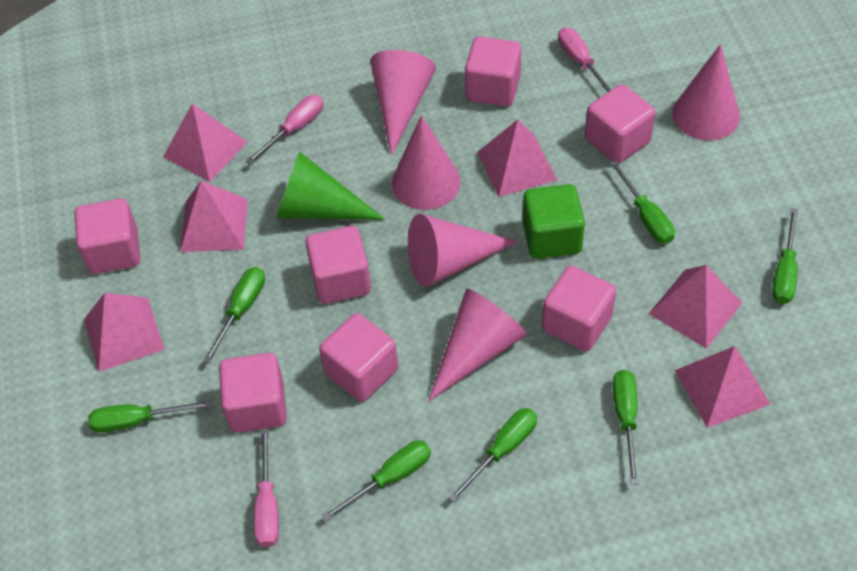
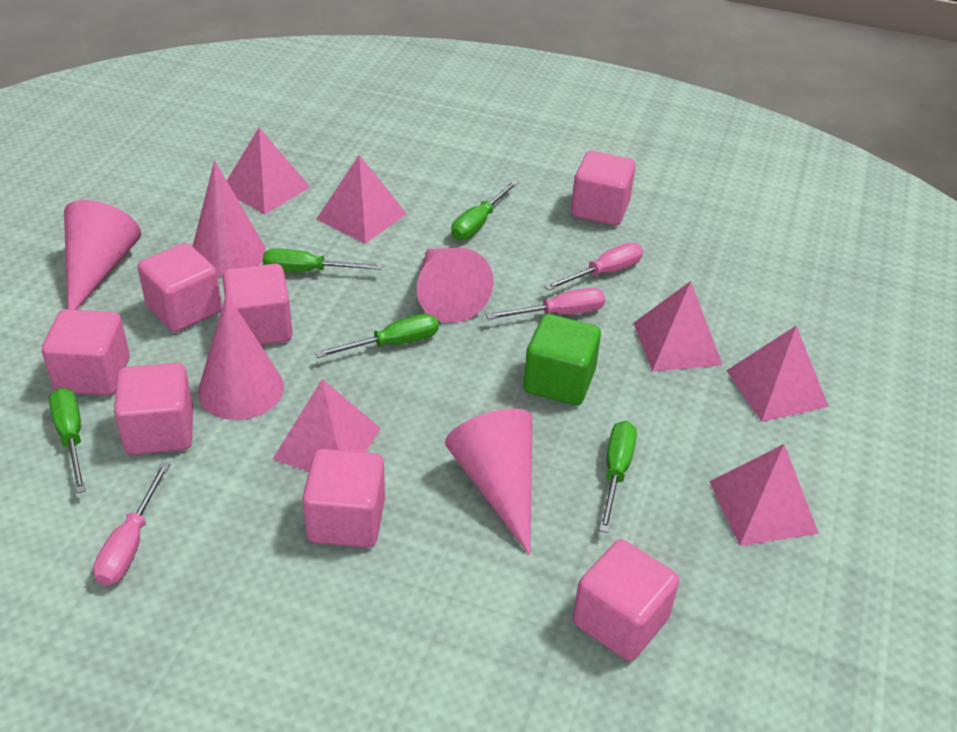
green cone: [276,151,385,220] = 1 -> none = 0
green screwdriver: [88,400,212,433] [203,267,265,364] [322,440,431,522] [449,408,537,502] [610,160,675,244] [613,370,638,485] [772,208,798,304] = 7 -> [49,388,86,493] [263,249,383,272] [315,314,438,358] [451,180,519,240] [599,421,637,533] = 5

